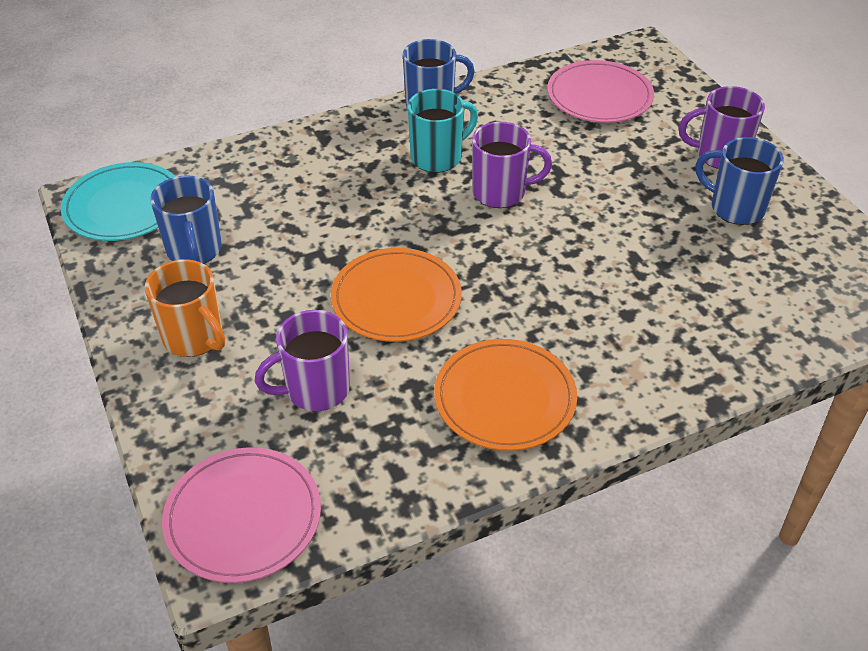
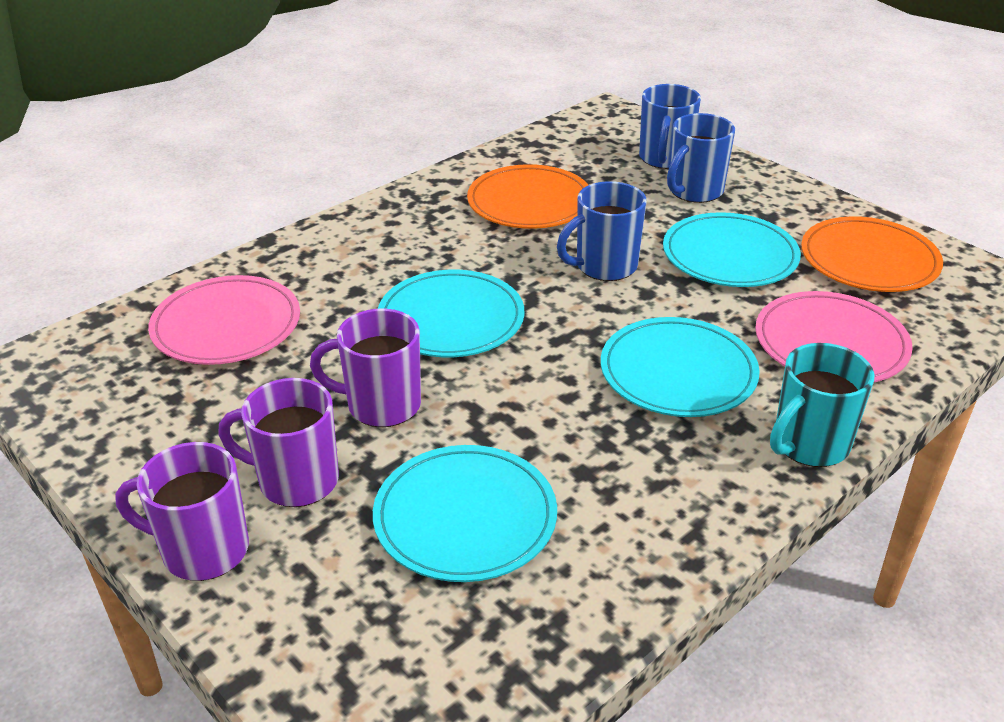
orange mug: [145,259,225,357] = 1 -> none = 0
turquoise plate: [61,162,176,241] = 1 -> [373,445,557,582] [378,270,524,357] [601,317,760,417] [663,212,801,287] = 4

